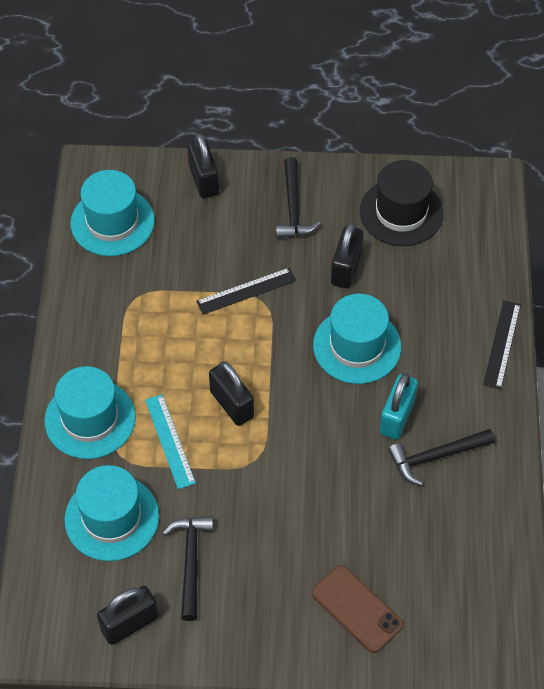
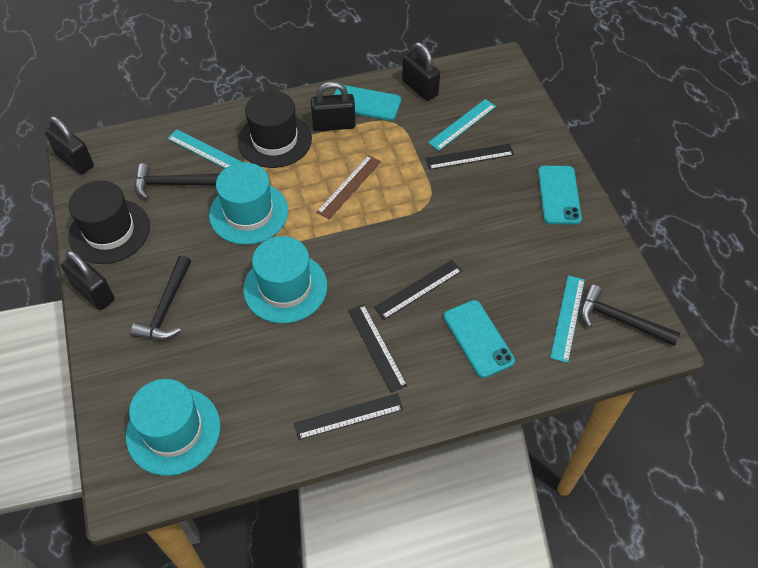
black hat: [360,160,443,246] = 1 -> [68,180,150,264] [238,91,312,168] = 2
black ruler: [196,268,296,315] [483,300,521,389] = 2 -> [294,393,403,440] [348,304,407,393] [374,260,462,320] [425,144,514,170] = 4
brown phone: [312,565,403,653] = 1 -> none = 0
brown ruler: none = 0 -> [316,155,381,219] = 1
turquoise hat: [44,366,136,459] [64,465,159,561] [71,170,155,256] [313,294,401,384] = 4 -> [126,379,221,476] [209,162,288,245] [243,236,327,323] = 3
turquoise padlock: [380,373,418,440] = 1 -> none = 0
turquoise phone: none = 0 -> [334,85,401,121] [444,300,515,378] [538,166,582,224] = 3
turquoise ruler: [145,394,196,489] = 1 -> [167,129,242,168] [428,99,496,151] [550,276,585,363] = 3

